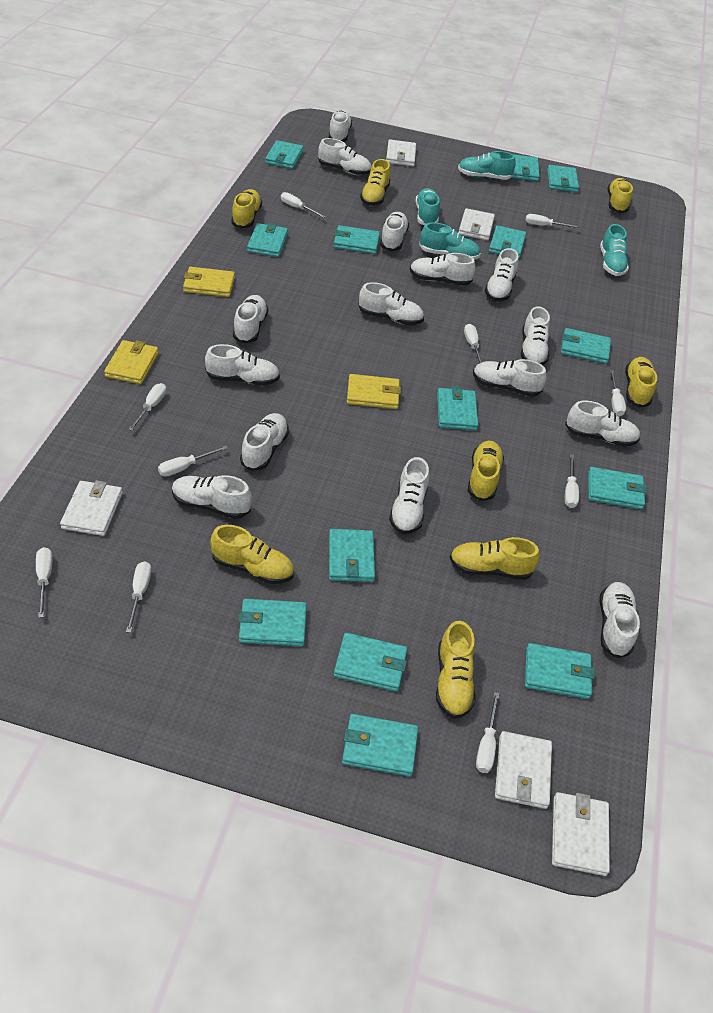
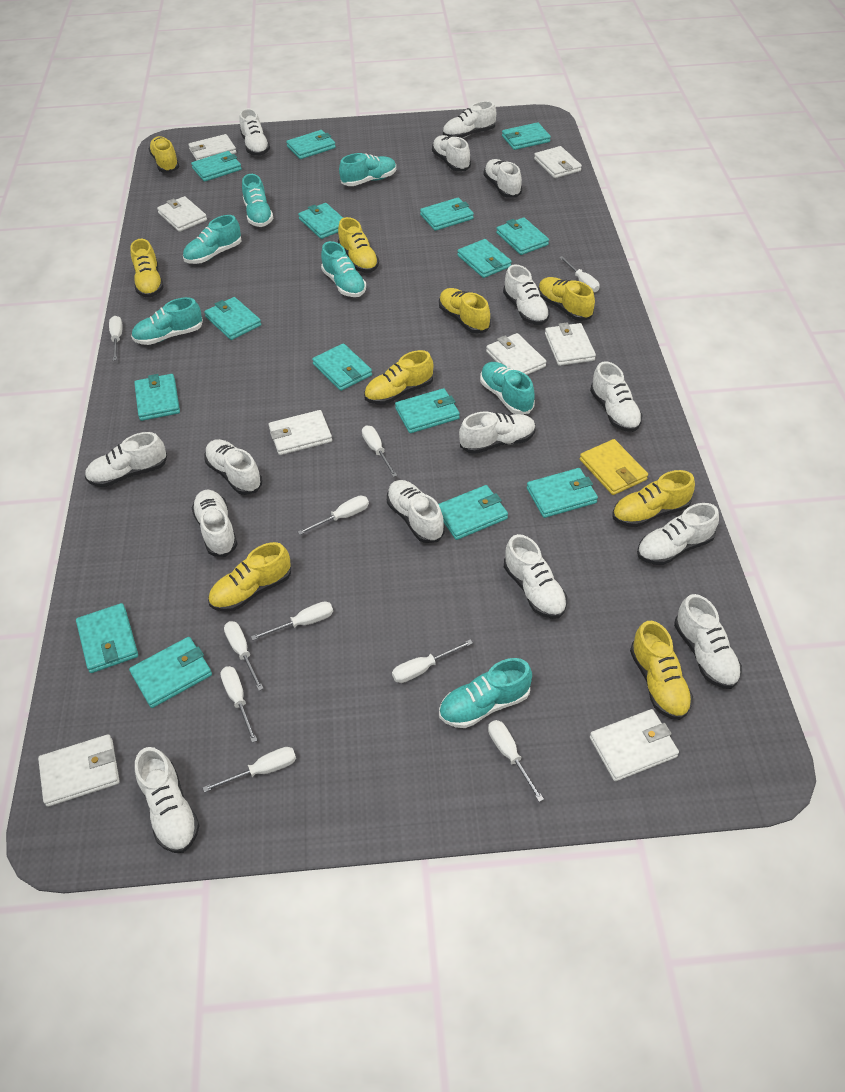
turquoise shoe: [415,188,440,225] [419,222,481,260] [458,151,516,180] [600,224,629,276] = 4 -> [131,297,203,345] [183,215,242,264] [242,174,274,227] [321,241,366,297] [339,153,396,186] [439,658,532,728] [480,362,535,414] = 7
turquoise wallet: [239,599,307,647] [247,223,288,257] [265,140,303,169] [329,529,375,582] [334,225,380,254] [334,633,407,692] [342,714,418,777] [437,387,478,431] [489,225,526,259] [511,154,540,181] [525,643,594,699] [547,165,579,192] [561,328,611,364] [588,467,647,509] = 14 -> [76,603,138,673] [129,637,212,708] [134,374,180,421] [191,151,242,182] [204,297,261,340] [286,130,336,159] [298,203,343,239] [312,343,372,391] [395,388,460,433] [420,197,474,231] [438,485,508,540] [457,239,512,278] [496,217,549,255] [502,122,551,150] [527,468,598,518] = 15
white wallet: [60,480,123,536] [386,140,416,166] [459,208,495,240] [495,731,552,809] [552,792,610,876] = 5 -> [38,734,120,807] [157,196,207,232] [188,134,236,160] [269,410,332,455] [486,333,546,375] [534,146,582,178] [545,322,596,366] [590,709,679,781] = 8
yellow shoe: [210,525,294,584] [231,189,262,229] [360,159,390,206] [436,621,475,719] [450,537,540,580] [468,441,504,501] [607,178,633,213] [625,357,657,407] = 8 -> [130,239,164,298] [149,136,179,173] [208,542,291,612] [338,217,379,273] [364,350,433,404] [439,288,491,333] [538,277,595,321] [612,470,695,527] [630,621,693,720] = 9
yellow wallet: [104,340,159,384] [183,267,235,297] [347,374,401,409] = 3 -> [580,439,648,495] = 1

